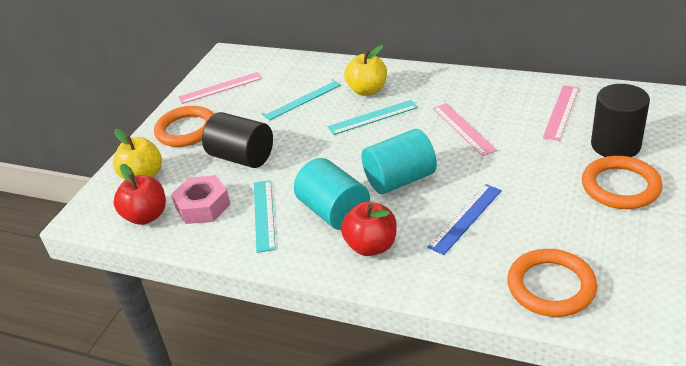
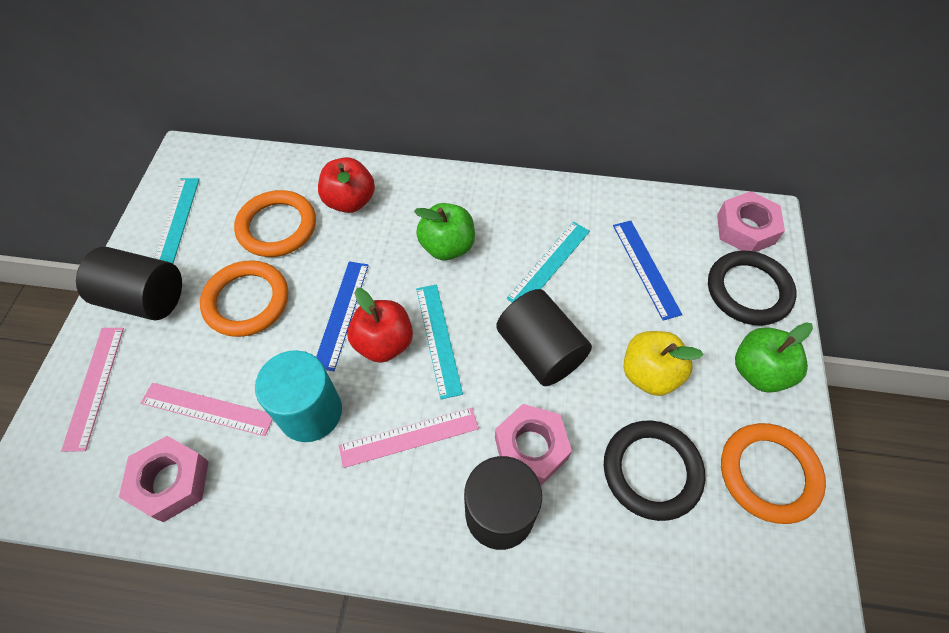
black cylinder: [202,112,273,168] [591,84,650,157] = 2 -> [76,247,182,320] [464,456,542,550] [496,289,592,386] = 3
black ring: none = 0 -> [604,420,705,521] [708,251,797,325] = 2
blue ruler: [427,184,502,255] = 1 -> [316,262,369,371] [613,221,682,321] = 2
green apple: none = 0 -> [414,203,475,260] [735,322,813,393] = 2
pink nut: [171,175,230,224] = 1 -> [119,436,209,522] [495,404,572,485] [717,191,785,252] = 3
turquoise cylinder: [294,158,370,230] [362,129,437,194] = 2 -> [255,350,342,442] = 1
yellow apple: [113,129,162,180] [344,45,387,96] = 2 -> [624,331,704,396] = 1

